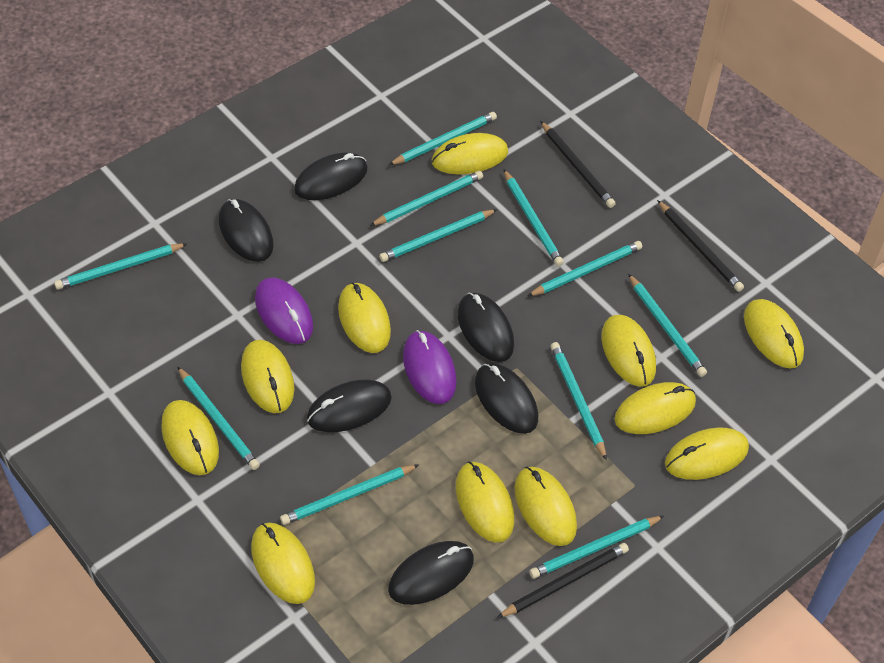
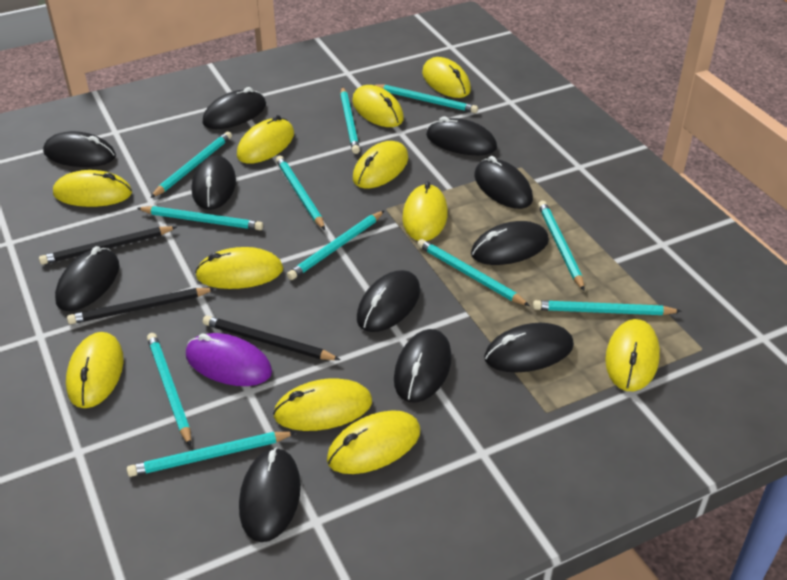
black mouse: [219,199,274,262] [294,153,368,200] [307,380,392,432] [388,541,474,605] [457,293,514,362] [475,363,538,434] = 6 -> [43,131,116,167] [55,246,119,311] [192,156,236,210] [202,87,266,129] [239,447,301,542] [357,270,420,332] [394,329,452,403] [426,117,497,155] [471,221,549,265] [474,156,533,209] [484,323,574,372] = 11
purple mouse: [255,277,313,344] [403,330,457,404] = 2 -> [186,333,272,386] = 1

